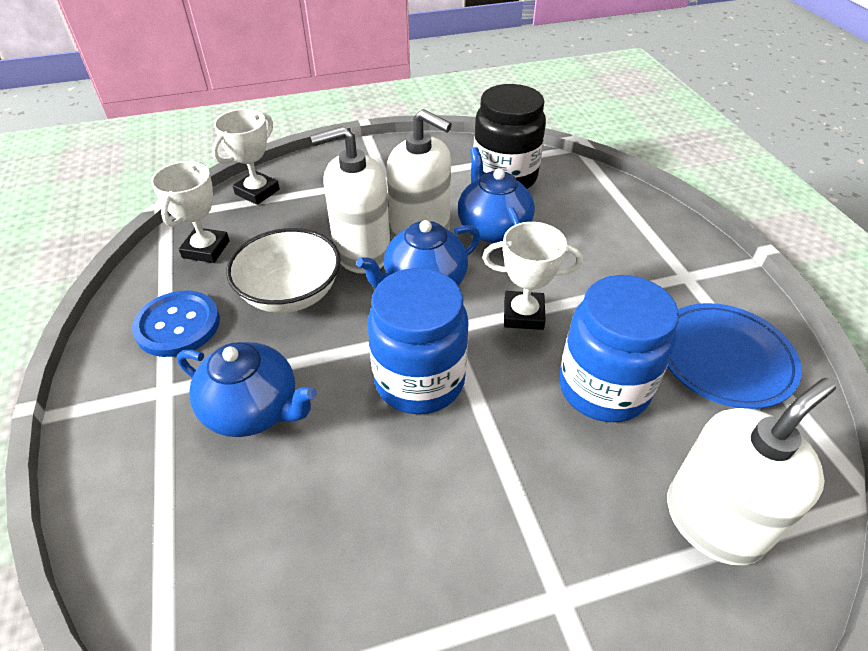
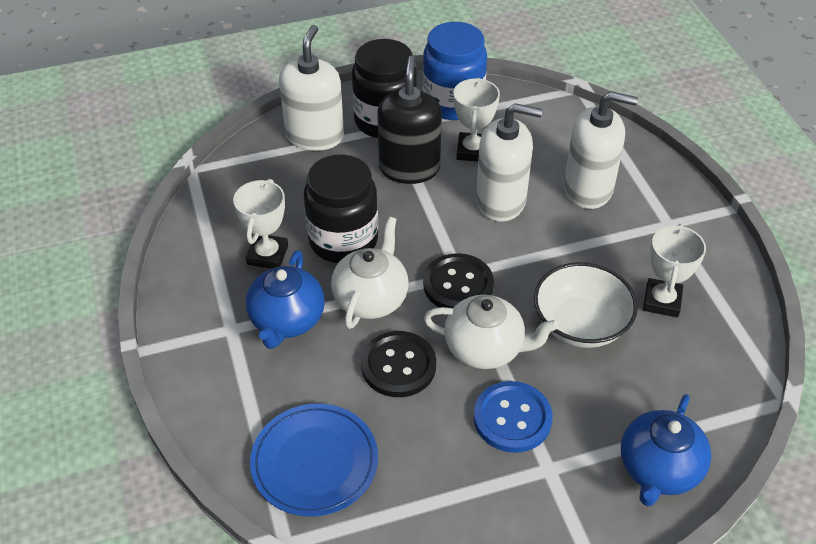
black button: none = 0 -> [361,331,436,397] [423,253,494,308] = 2
black jar: [473,84,546,189] = 1 -> [304,155,378,263] [352,39,417,138] = 2
black soap dispenser: none = 0 -> [377,56,442,184] = 1
blue jar: [368,268,469,414] [559,275,679,422] = 2 -> [423,22,487,120] = 1
blue teapot: [177,342,317,437] [356,220,480,288] [458,147,535,243] = 3 -> [246,251,325,349] [621,394,711,506] = 2
white teapot: none = 0 -> [331,217,408,329] [424,295,559,369] = 2

